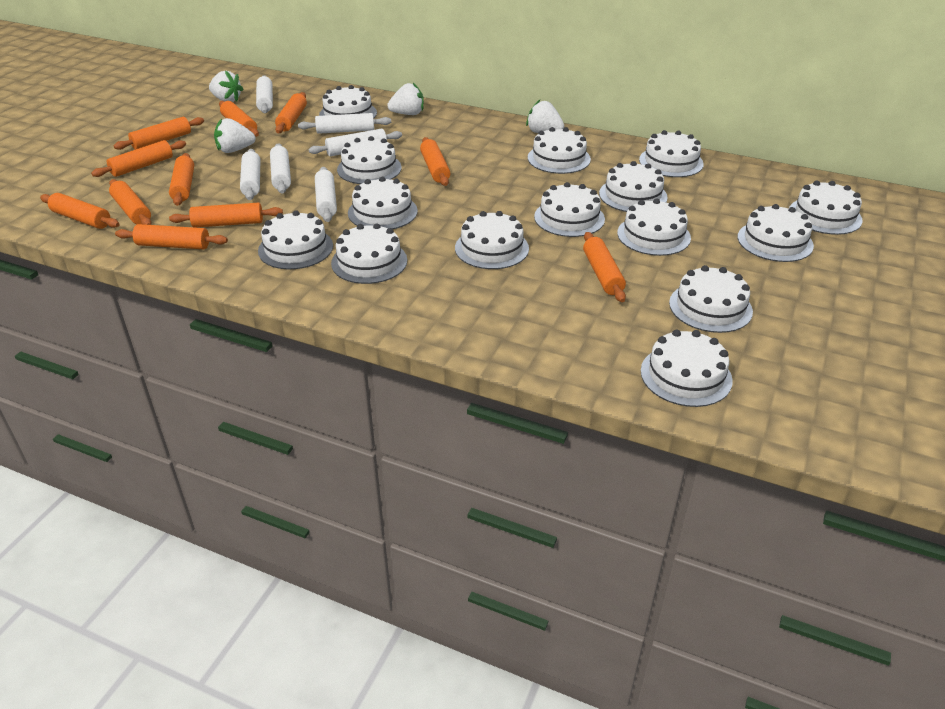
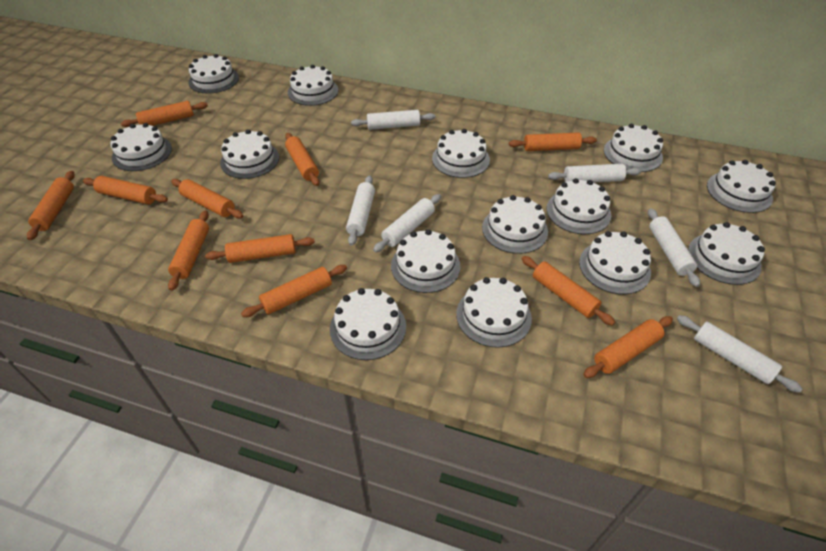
white cake: [258,210,333,269] [319,85,377,119] [331,223,407,284] [337,136,402,184] [348,177,418,229] [455,211,529,269] [528,127,591,174] [534,182,605,237] [599,161,668,212] [617,199,691,256] [639,130,704,177] [641,330,733,407] [669,265,753,333] [737,204,814,262] [789,181,863,235] = 15 -> [110,123,172,171] [188,54,239,94] [220,129,279,179] [288,65,338,106] [330,288,406,360] [391,229,461,293] [432,129,490,178] [456,277,532,348] [482,195,548,254] [546,178,611,234] [579,231,651,294] [604,124,663,172] [688,222,765,285] [707,160,776,213] = 14
white strawberry: [209,71,244,102] [214,118,256,153] [387,83,424,115] [526,100,564,133] = 4 -> none = 0

